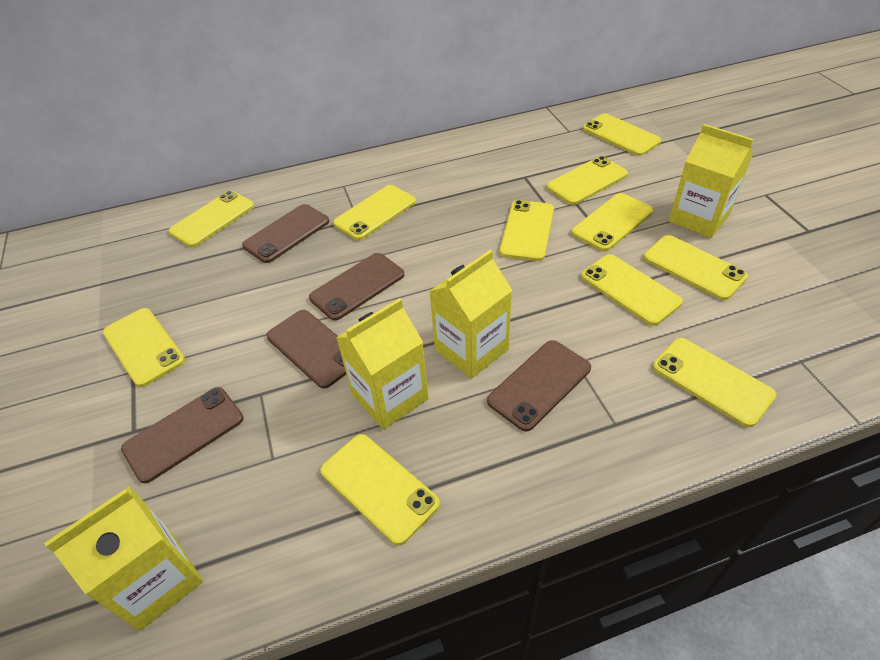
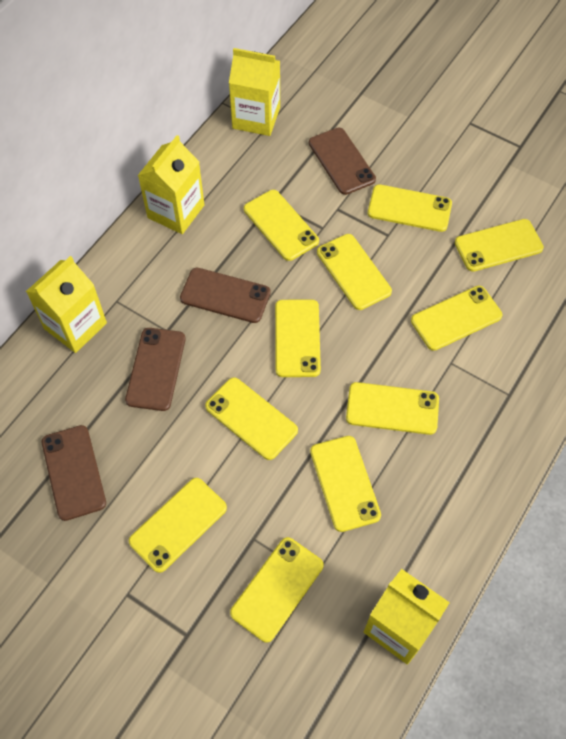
brown phone: [121,387,244,484] [242,204,329,263] [266,310,346,389] [309,253,404,320] [487,340,591,432] = 5 -> [42,425,106,521] [125,328,186,411] [180,268,271,323] [309,128,376,195] = 4

